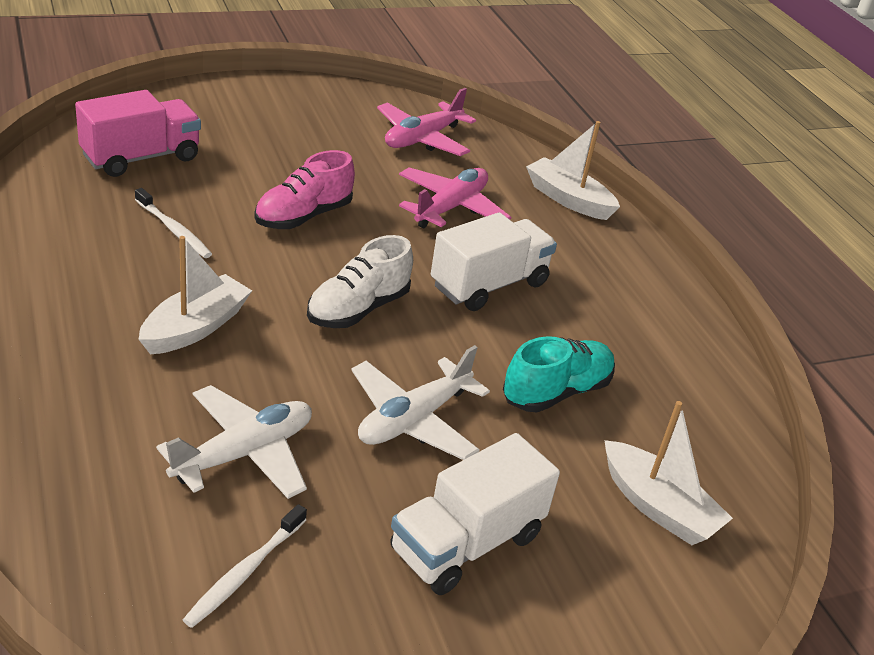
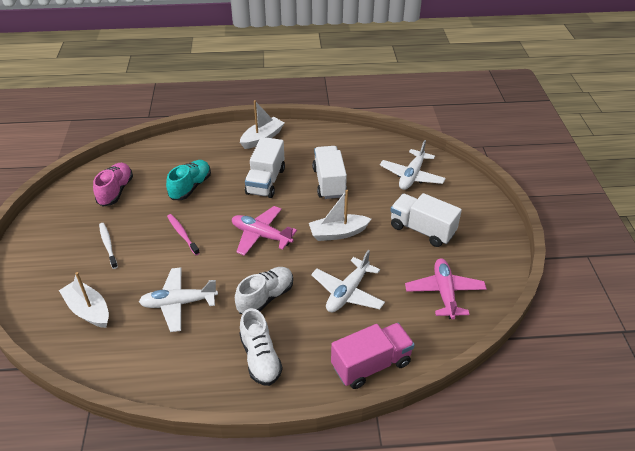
pink toothbrush: none = 0 -> [167,214,200,255] = 1
white plane: [156,385,312,499] [351,345,490,460] = 2 -> [139,267,218,332] [311,250,385,312] [380,140,446,190] = 3
white shoe: [307,235,413,328] = 1 -> [235,267,293,314] [239,308,283,386] = 2
white toothbrush: [135,188,212,258] [183,504,307,628] = 2 -> [99,223,118,269] = 1
white truck: [390,433,560,595] [431,213,557,311] = 2 -> [245,137,285,198] [312,146,347,199] [390,193,462,247] = 3

